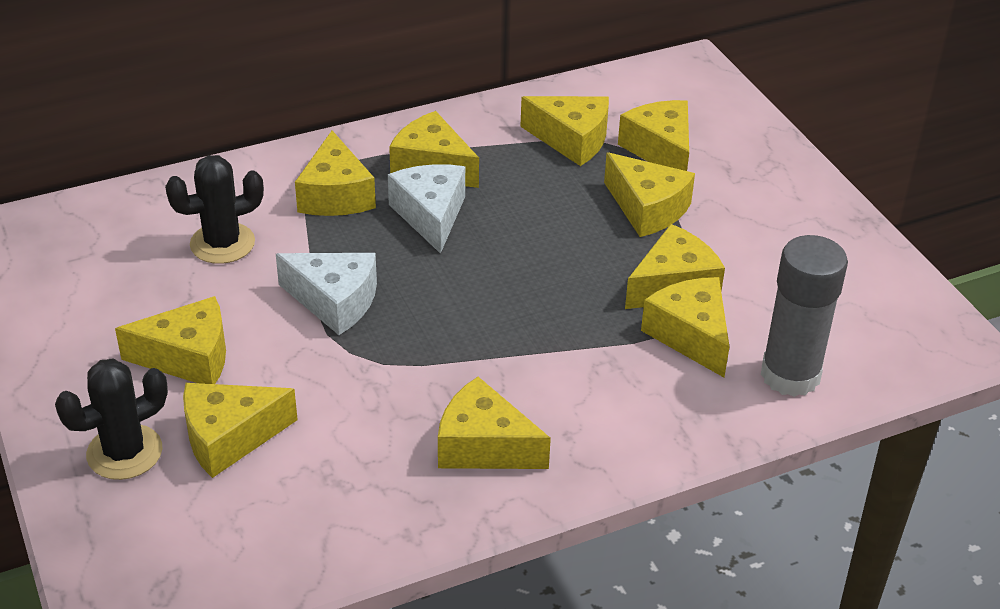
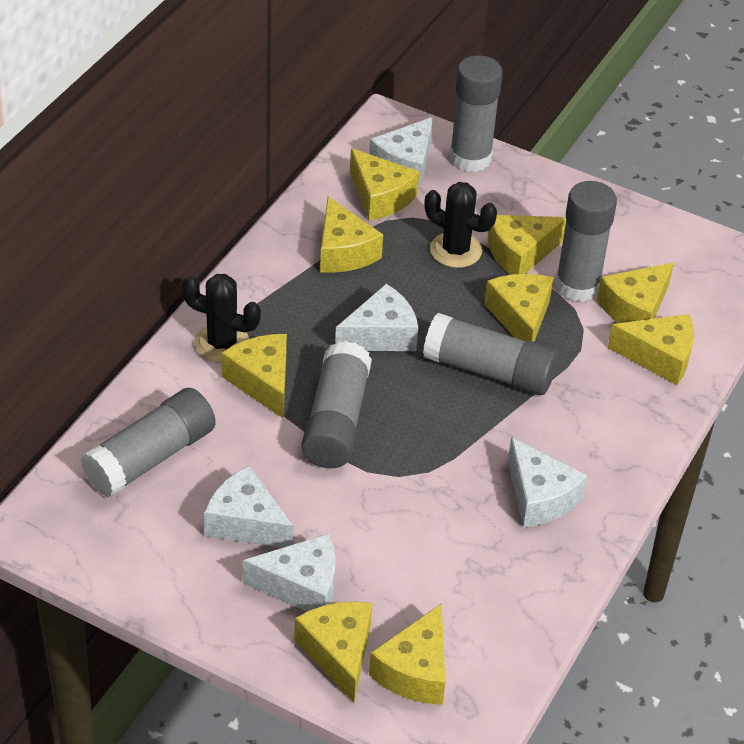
grey glue stick: [761,235,848,397] = 1 -> [80,388,216,498] [301,341,372,468] [423,313,558,395] [450,55,503,172] [555,181,617,302] = 5
white cheese: [276,253,377,335] [388,164,465,254] = 2 -> [204,466,293,548] [243,534,335,611] [335,284,418,351] [369,117,433,188] [508,437,587,527] = 5
yellow cheese: [115,296,226,384] [183,383,298,478] [295,130,376,216] [389,111,479,188] [438,377,551,469] [520,96,609,166] [604,152,695,237] [618,100,689,171] [625,224,725,309] [641,277,730,377] = 10 -> [221,334,287,418] [294,602,372,702] [320,197,383,273] [350,148,419,221] [369,603,445,705] [484,274,554,342] [487,215,566,275] [597,263,674,323] [608,314,694,385] = 9

